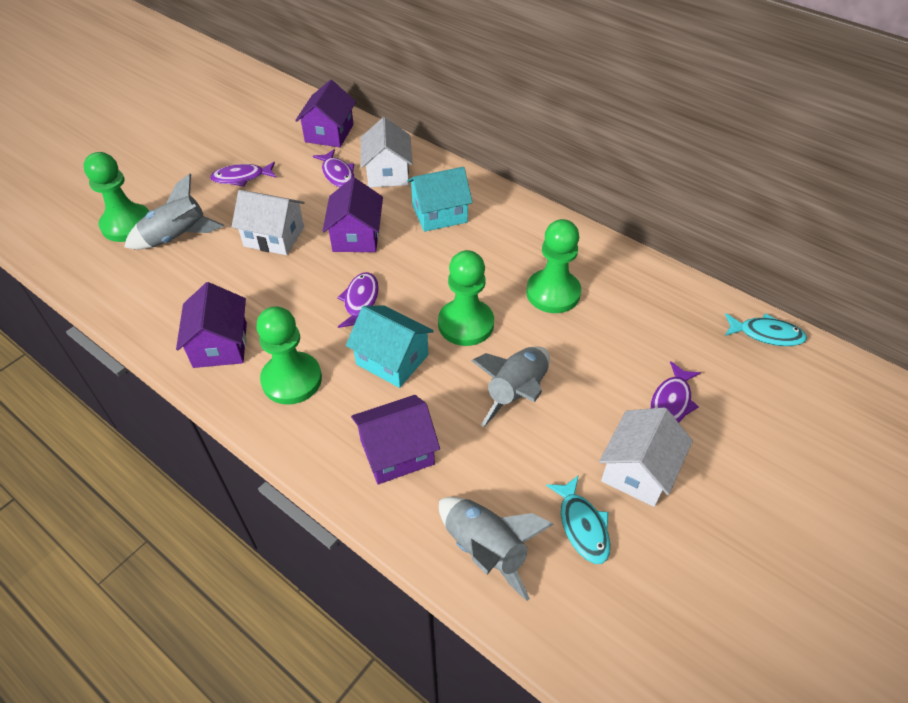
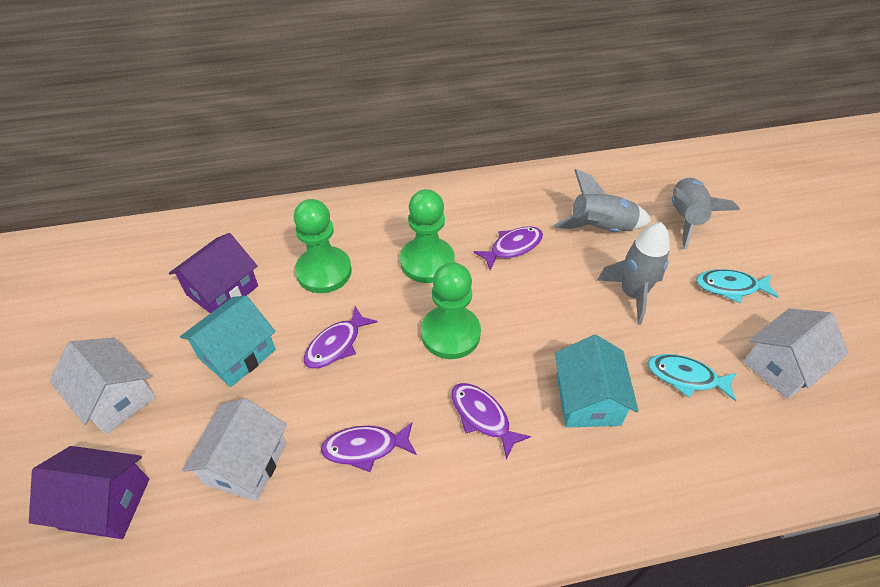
green pawn: [84,152,149,242] [256,306,322,405] [438,250,494,346] [526,219,581,313] = 4 -> [294,199,352,293] [400,189,455,283] [421,262,481,359] = 3
purple house: [176,282,247,368] [295,80,356,147] [323,177,383,252] [351,395,440,484] = 4 -> [29,446,149,539] [169,233,258,313] = 2

